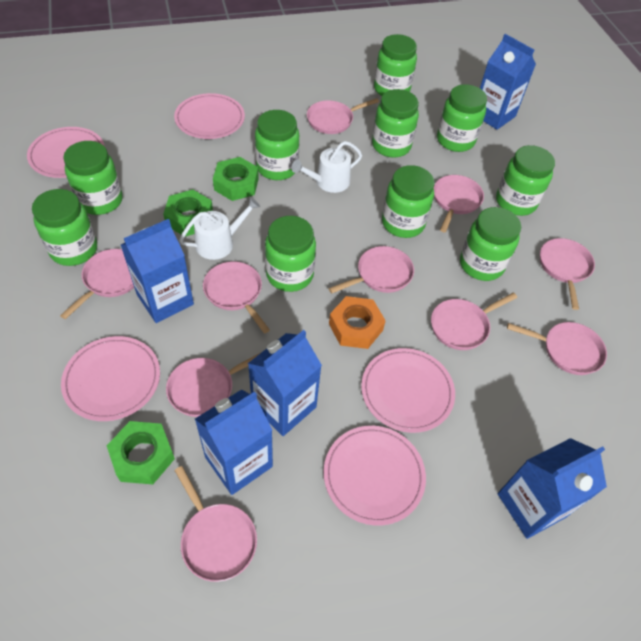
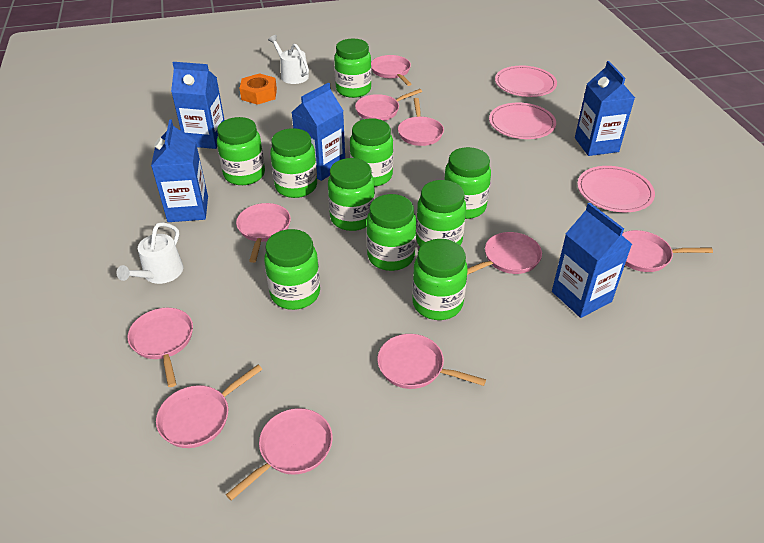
green nut: [107,421,175,484] [163,190,213,237] [213,157,259,201] = 3 -> none = 0
pink plate: [27,127,105,178] [61,336,160,421] [174,93,245,139] [324,426,426,526] [361,348,455,433] = 5 -> [489,103,556,139] [495,66,557,97] [577,166,655,212] = 3

